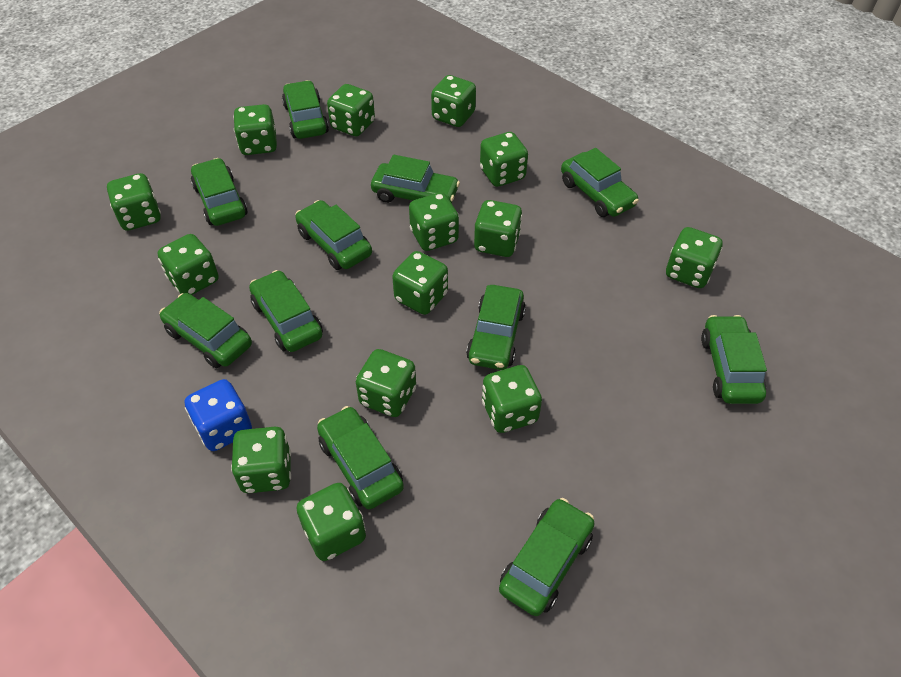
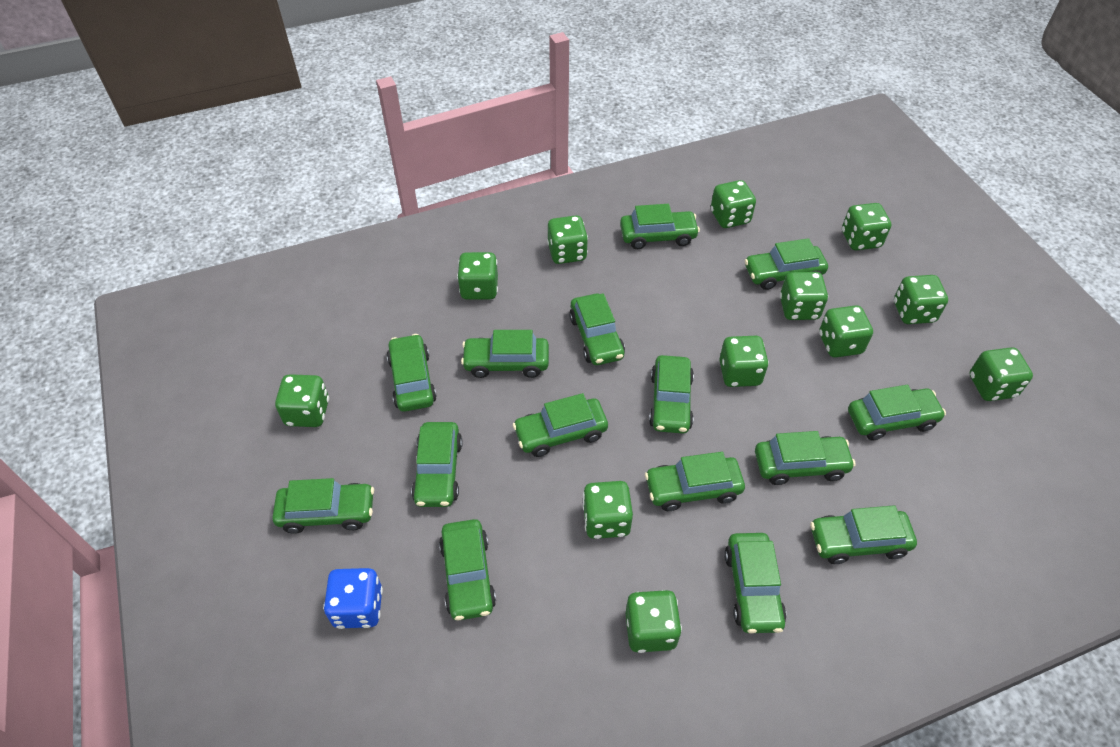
green car: [159,293,252,368] [191,158,247,226] [249,270,323,352] [282,80,329,139] [295,200,372,270] [317,406,404,509] [371,155,460,203] [466,285,526,370] [499,498,595,616] [561,148,639,217] [701,315,767,404] = 11 -> [272,478,374,534] [387,334,437,412] [411,422,463,507] [439,519,496,621] [461,330,549,378] [513,393,608,457] [569,293,625,365] [620,204,700,249] [645,452,745,511] [649,355,694,434] [724,533,786,633] [744,238,828,290] [755,431,855,485] [810,505,917,564] [848,385,946,441] = 15
green dice: [107,173,161,231] [158,234,219,295] [231,427,291,493] [233,104,277,155] [297,483,366,561] [327,84,375,136] [356,349,416,417] [392,251,448,315] [409,192,459,251] [431,75,476,127] [474,200,523,257] [480,132,528,187] [482,365,542,433] [666,227,723,288] = 14 -> [275,374,329,427] [457,252,498,300] [547,215,588,264] [583,481,633,539] [625,590,682,653] [711,180,756,228] [719,336,769,387] [780,272,828,320] [819,305,873,358] [842,203,891,250] [894,275,948,324] [969,347,1033,401] = 12

